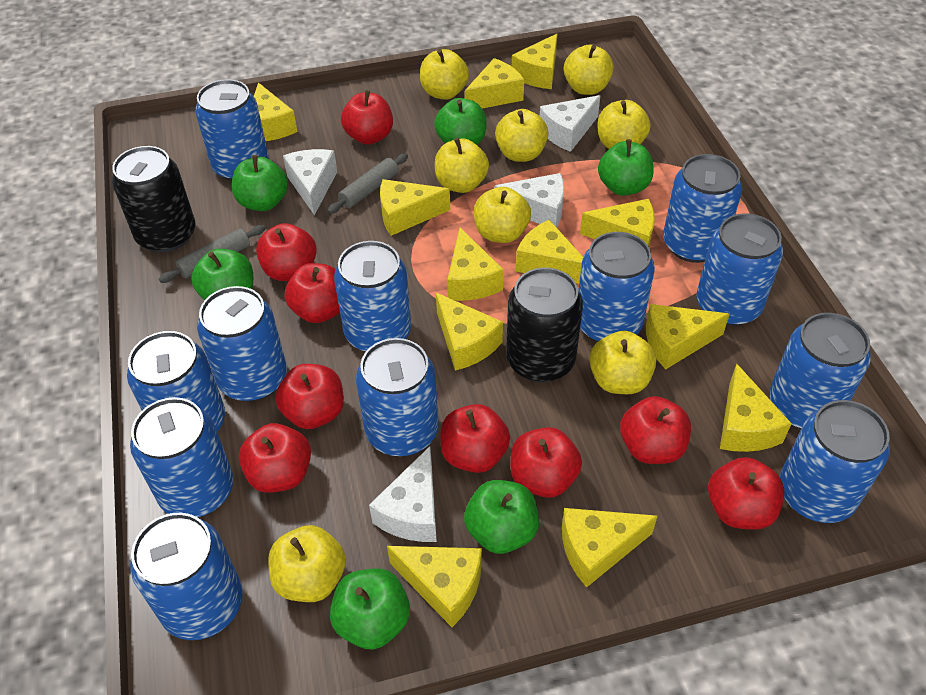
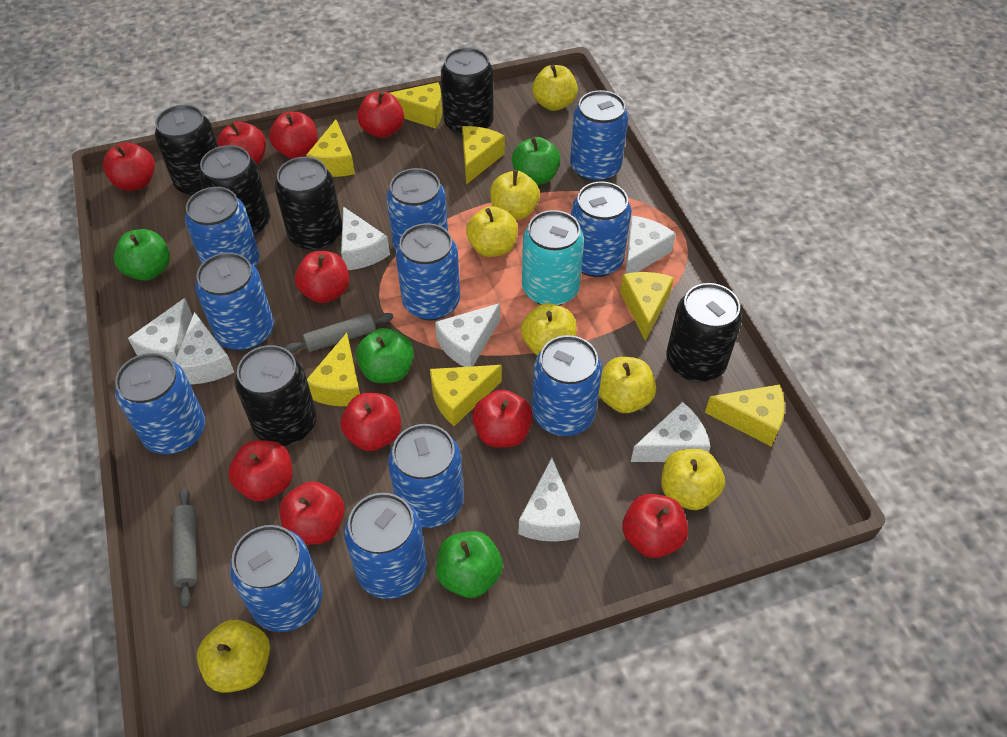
black can: [112,146,196,253] [506,268,583,382] = 2 -> [155,105,218,196] [199,145,270,236] [235,345,317,446] [275,157,342,251] [441,47,494,136] [666,283,742,382] = 6
blue can: [127,331,225,431] [130,397,233,517] [130,513,243,640] [195,79,269,181] [197,286,287,401] [334,241,411,352] [356,338,439,456] [578,232,655,342] [663,154,742,263] [696,213,783,326] [769,313,871,429] [780,400,890,523] = 12 -> [115,353,205,454] [185,187,260,267] [195,252,274,351] [230,525,323,632] [344,493,427,599] [386,168,448,251] [388,424,464,528] [396,223,460,320] [532,335,602,436] [570,90,628,182] [571,182,632,277] = 11
green apple: [191,249,253,300] [232,155,288,211] [330,568,410,649] [434,98,486,145] [464,480,539,554] [598,139,654,196] = 6 -> [114,229,170,281] [356,328,414,383] [436,531,503,598] [512,137,560,185] = 4
red apple: [239,423,311,493] [256,223,317,281] [275,364,344,429] [284,263,340,323] [341,90,393,145] [440,404,510,473] [511,427,582,498] [620,396,691,464] [708,457,784,530] = 9 -> [103,142,155,191] [217,122,266,165] [228,440,293,501] [269,112,318,159] [279,481,345,545] [295,251,349,303] [340,393,401,451] [357,91,404,138] [472,389,533,448] [622,494,688,558] = 10
turquoise can: none = 0 -> [522,210,584,306] = 1
white cheese: [283,149,337,215] [369,446,437,542] [494,173,564,227] [540,95,600,152] = 4 -> [128,298,193,362] [175,312,234,384] [341,207,390,270] [435,303,500,367] [518,458,580,542] [625,216,676,274] [631,402,710,462] = 7
yellow apple: [268,525,346,602] [420,49,469,100] [435,137,489,193] [474,187,531,243] [495,109,549,162] [564,45,614,95] [589,331,656,394] [598,100,651,149] = 8 -> [197,620,270,693] [466,206,518,257] [490,170,540,220] [521,303,576,355] [532,65,578,111] [599,357,656,413] [661,449,725,510] = 7
yellow cheese: [254,82,298,141] [380,179,450,236] [387,546,482,627] [436,293,503,370] [447,228,504,301] [465,58,524,108] [512,34,557,89] [516,220,583,284] [562,508,658,587] [580,199,655,247] [646,304,730,369] [720,364,792,452] = 12 -> [306,120,355,177] [307,333,360,406] [390,82,442,129] [430,365,502,426] [462,126,505,184] [620,272,674,341] [705,384,785,446] = 7

